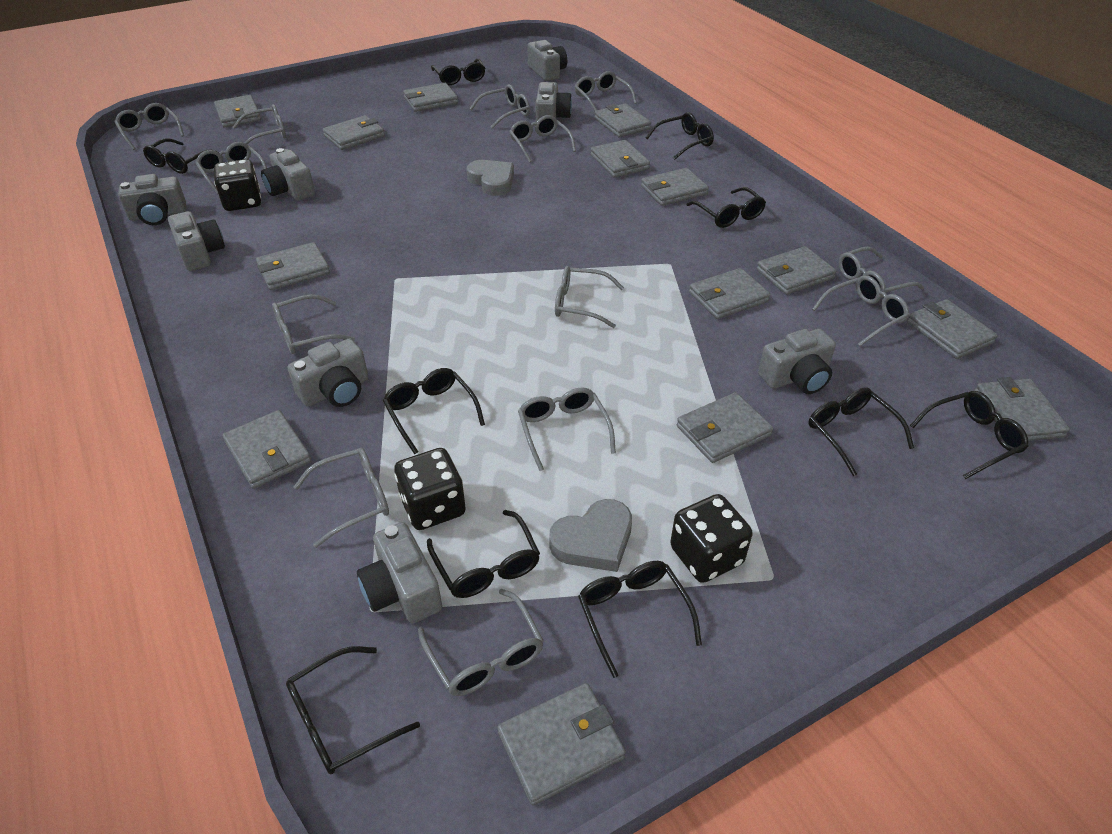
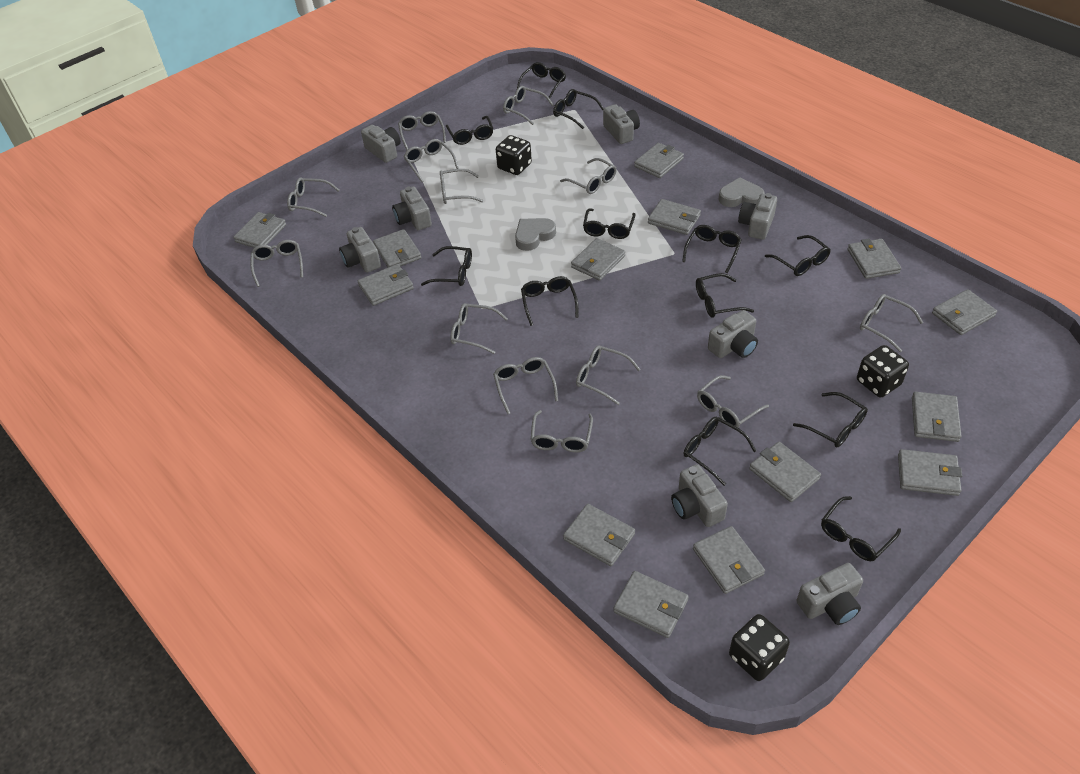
black glasses: [143,138,218,174] [286,646,420,774] [383,368,485,454] [427,510,540,598] [431,59,485,85] [578,561,702,678] [646,112,714,160] [687,187,766,228] [808,388,914,476] [910,391,1029,479] = 10 -> [421,246,472,286] [446,116,493,145] [517,62,566,99] [521,276,578,326] [553,89,604,129] [583,208,636,239] [682,225,742,273] [684,417,757,486] [696,273,754,318] [765,235,831,276] [793,392,868,447] [821,496,901,561] = 12

